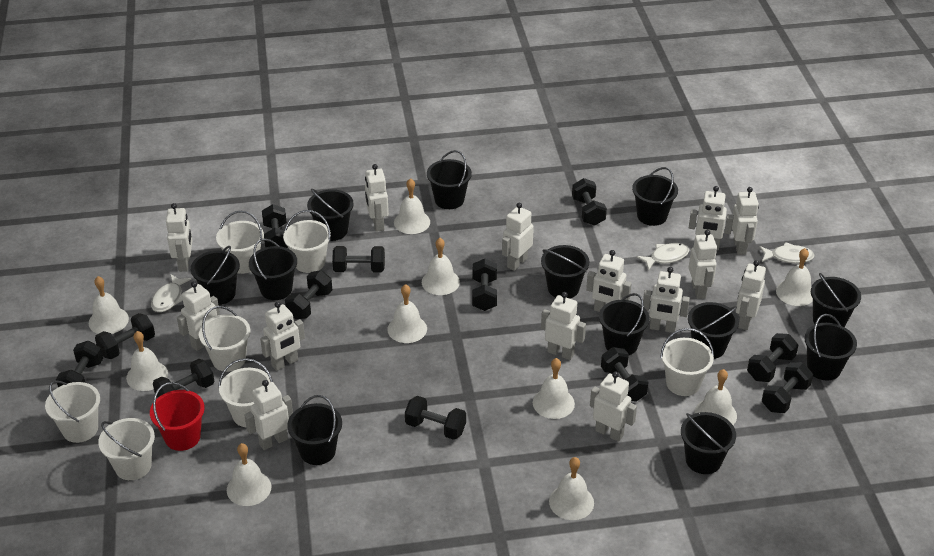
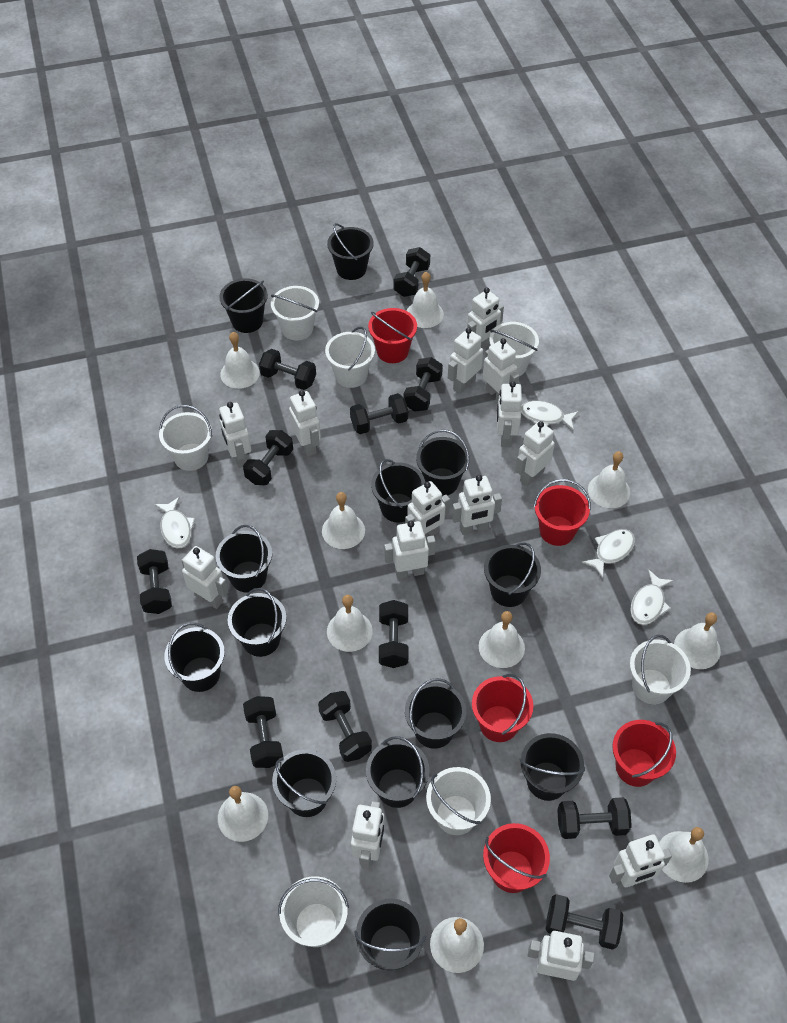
black bucket: [191,246,240,305] [249,239,297,300] [287,395,342,465] [307,189,354,241] [427,150,472,209] [541,245,589,299] [599,293,650,355] [632,167,678,226] [681,412,736,474] [688,302,739,359] [804,314,857,380] [811,273,861,327] = 12 -> [164,623,225,692] [216,525,272,593] [219,278,268,333] [228,588,287,657] [272,749,336,817] [327,223,374,280] [355,898,426,970] [366,737,429,808] [371,459,425,522] [405,678,466,749] [416,430,470,496] [484,543,541,607] [519,733,585,801] = 13
black dumbbell: [56,341,103,387] [95,313,155,359] [153,359,214,398] [262,204,288,248] [285,270,332,319] [332,246,385,273] [405,396,466,440] [472,259,497,311] [572,178,607,226] [601,347,649,402] [747,333,798,382] [762,362,813,413] = 12 -> [137,549,172,614] [243,430,293,485] [243,696,283,768] [259,349,316,390] [318,691,372,762] [350,393,408,434] [379,600,408,668] [394,247,430,297] [403,357,443,412] [546,894,623,950] [557,797,632,839] = 11
red bucket: [150,382,205,451] = 1 -> [368,308,417,363] [472,674,533,742] [483,823,550,893] [533,479,591,546] [612,720,676,787] = 5
white fish: [151,274,191,312] [637,243,689,271] [759,242,814,263] = 3 -> [154,497,195,548] [521,401,579,431] [582,529,635,578] [630,570,674,625] = 4

